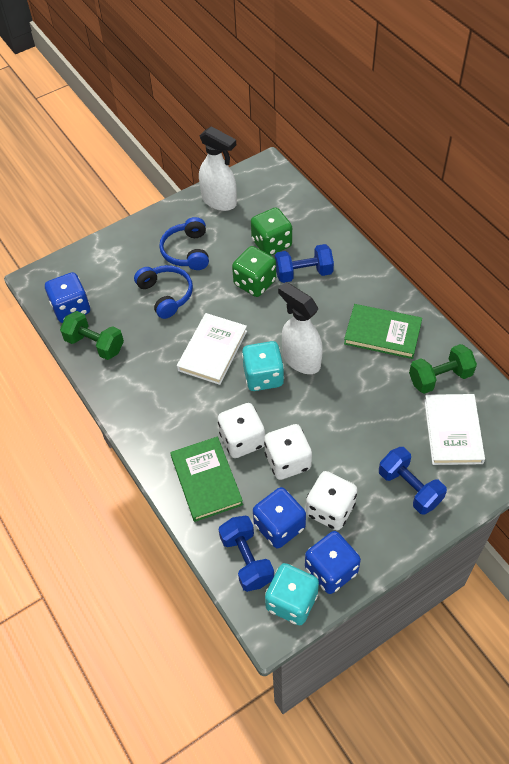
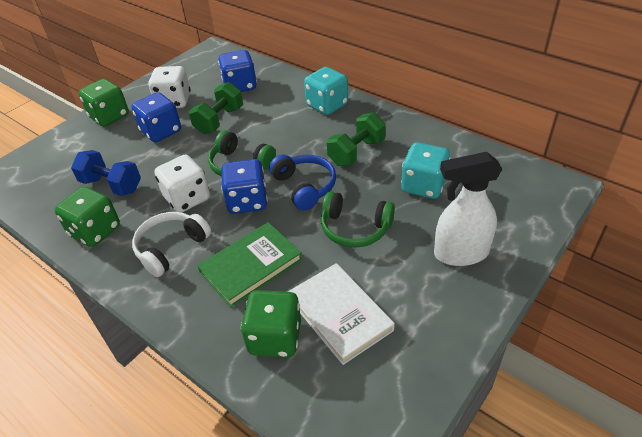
blue dumbbell: [218,515,274,592] [275,244,334,283] [379,447,447,514] = 3 -> [71,150,141,196] = 1
blue headphones: [134,265,193,319] [159,217,209,270] = 2 -> [269,155,336,211] = 1
green book: [170,437,243,522] [344,304,422,359] = 2 -> [197,222,303,307] = 1
green dice: [232,246,276,297] [251,207,292,255] = 2 -> [54,186,120,247] [79,79,129,127] [241,290,301,358] = 3
green headphones: none = 0 -> [208,130,276,177] [321,191,395,248] = 2
white book: [177,313,247,385] [424,394,485,465] = 2 -> [288,263,395,365] = 1
white dice: [218,403,265,458] [264,424,312,480] [306,471,357,530] = 3 -> [149,66,191,108] [155,155,210,213] = 2
white headphones: none = 0 -> [132,212,211,277] = 1
white spray bottle: [199,126,237,211] [278,282,323,374] = 2 -> [434,152,503,266] = 1

